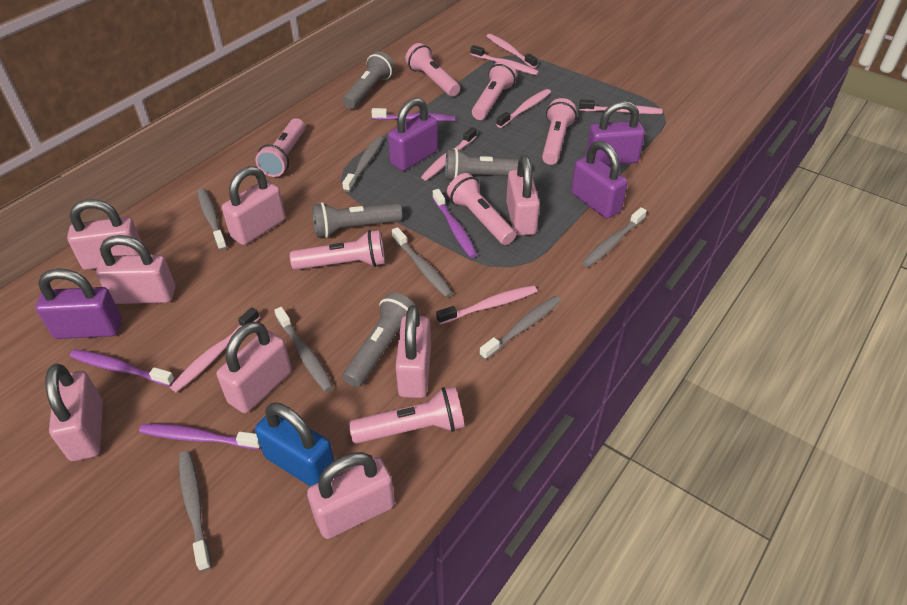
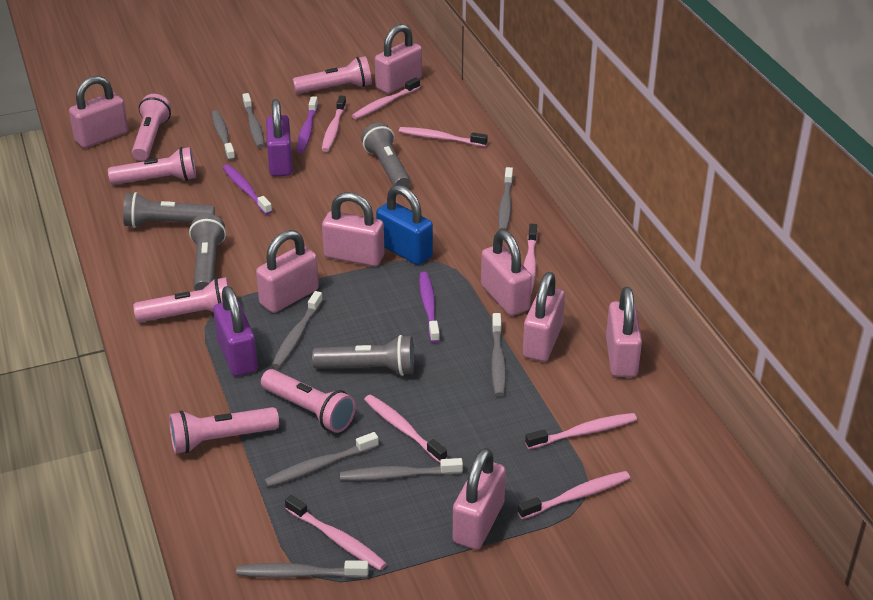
grey toothbrush: [179,451,211,572] [197,188,227,250] [274,307,333,392] [342,136,383,192] [392,227,453,298] [479,296,561,360] [582,207,647,267] = 7 -> [212,110,235,161] [236,560,369,578] [242,93,265,148] [264,432,379,487] [272,291,323,368] [340,458,463,481] [491,313,506,396] [498,167,513,231] = 8
pink flashlight: [255,118,305,177] [290,230,385,270] [349,386,464,444] [405,43,460,97] [447,173,516,245] [472,61,517,120] [542,98,577,165] = 7 -> [108,147,196,185] [132,94,171,161] [133,277,229,322] [169,407,279,454] [261,369,356,433] [293,56,372,94] = 6
pink toothbrush: [170,307,259,393] [421,127,477,181] [436,285,537,324] [471,45,539,76] [486,34,538,68] [496,89,551,128] [579,100,662,114] = 7 -> [285,495,387,571] [322,96,346,152] [352,78,420,119] [364,395,447,463] [399,127,488,147] [518,471,630,519] [523,224,538,294] [525,413,637,449] = 8
purple padlock: [36,268,122,339] [388,97,438,171] [571,141,628,219] [586,101,645,165] = 4 -> [213,286,258,376] [266,99,293,177] = 2
purple toothbrush: [70,349,175,386] [139,424,261,449] [371,108,455,122] [432,189,477,258] = 4 -> [223,164,272,215] [297,96,318,153] [419,272,440,343] = 3

